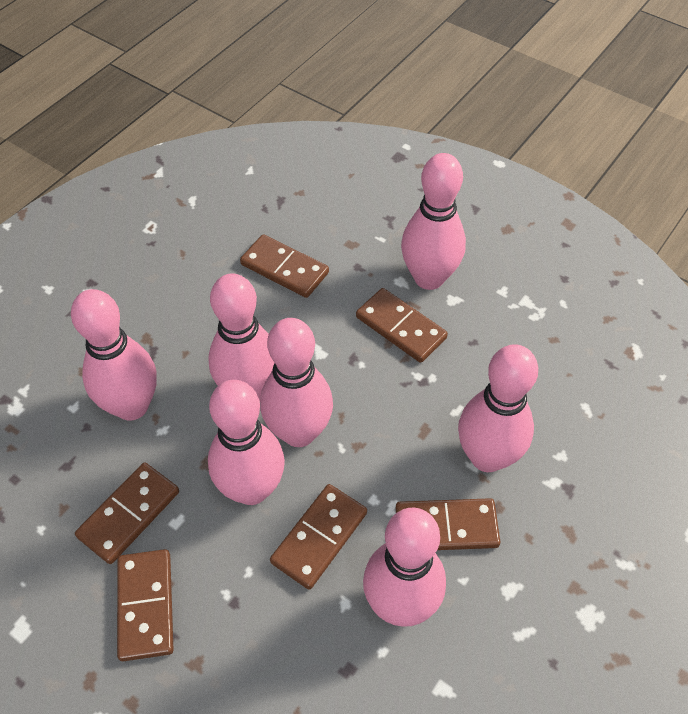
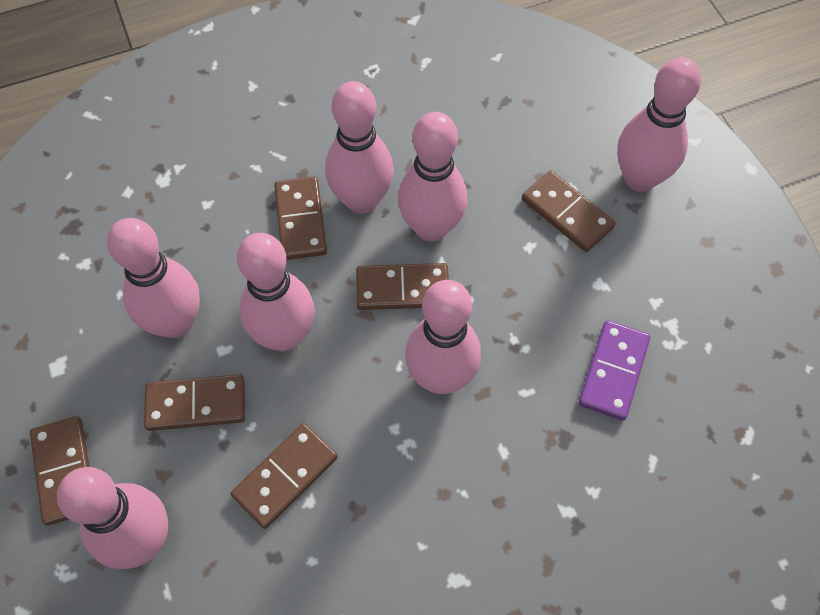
purple domino: none = 0 -> [579,320,650,421] = 1

